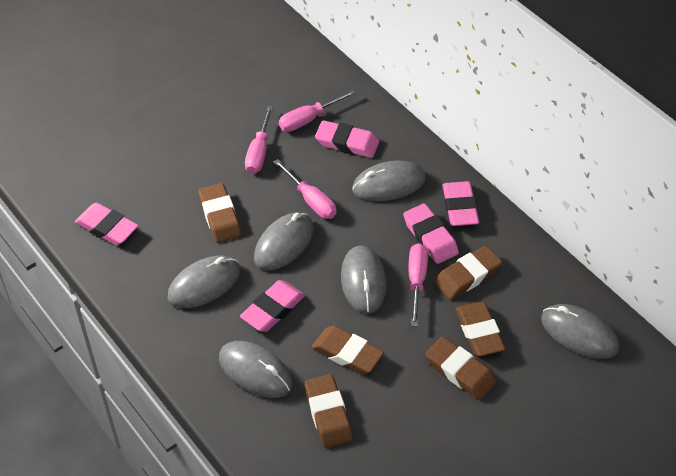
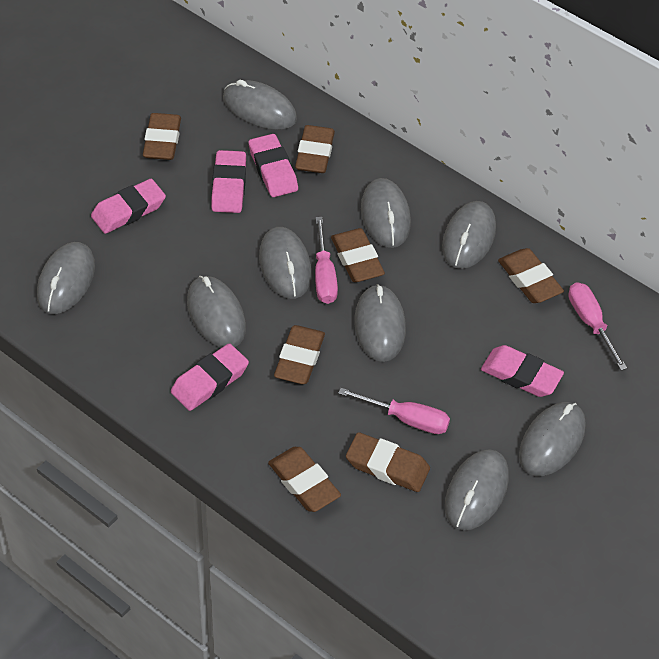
brown eraser: [198,183,241,243] [304,374,353,448] [312,326,384,374] [425,337,496,400] [434,245,502,300] [455,302,506,356] = 6 -> [143,113,181,160] [268,447,341,512] [274,325,325,384] [295,125,335,173] [331,228,385,282] [346,432,430,492] [498,248,564,303] = 7
grey mouse: [167,256,241,308] [219,341,292,398] [254,212,314,270] [341,245,387,314] [352,160,426,201] [541,304,619,359] = 6 -> [37,242,95,314] [187,276,246,347] [223,80,297,130] [259,227,311,299] [355,284,406,362] [361,178,411,248] [442,201,496,269] [445,449,509,530] [519,402,586,476] = 9
pink screwdriver: [245,105,273,174] [273,159,336,219] [279,90,356,132] [409,243,428,326] = 4 -> [315,217,338,304] [338,388,450,434] [569,282,627,370] = 3

